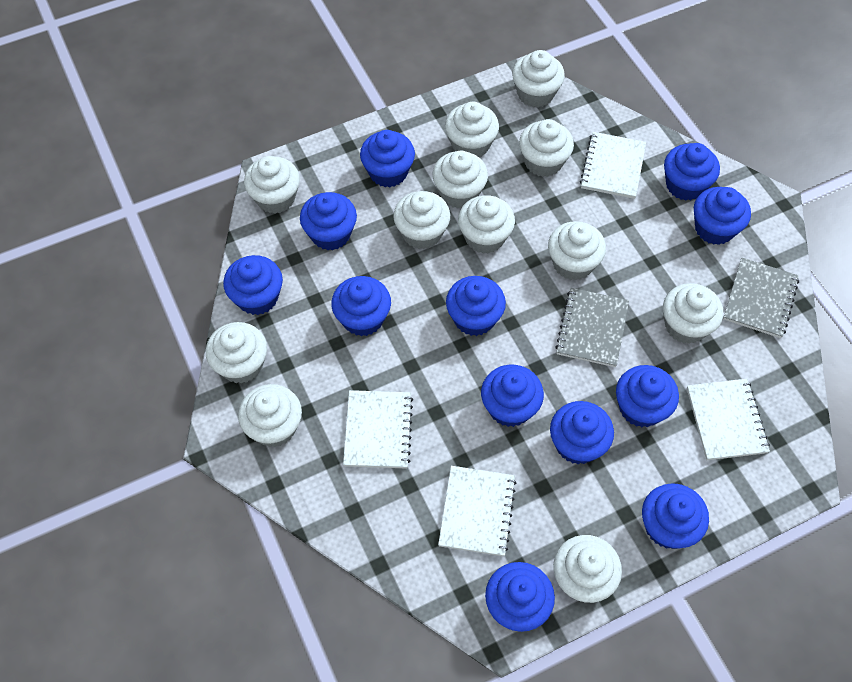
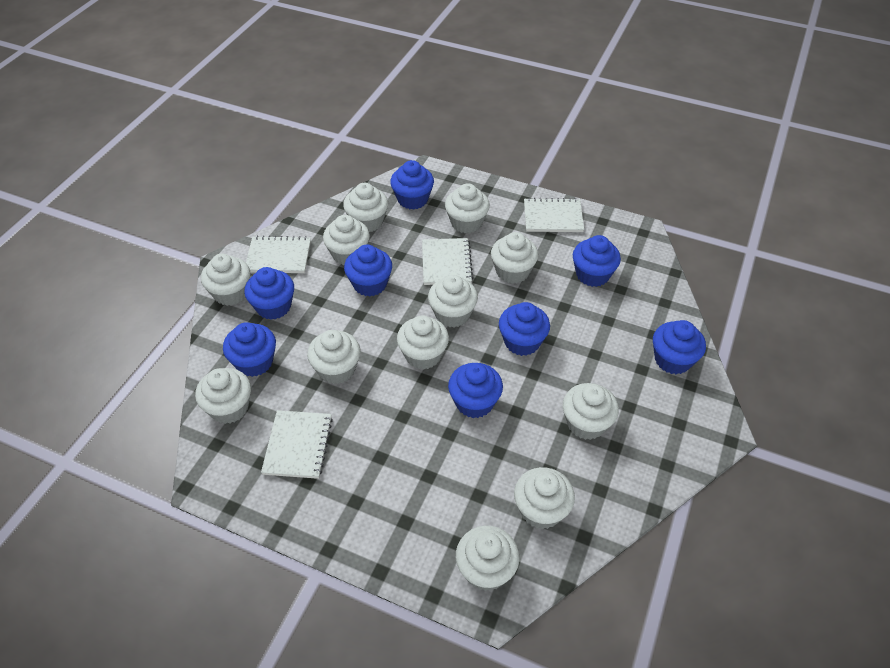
blue cupcake: [223,255,283,315] [300,192,357,250] [331,276,391,336] [360,130,415,187] [446,276,506,336] [481,365,544,427] [485,562,555,632] [550,401,614,464] [616,365,679,427] [642,483,709,549] [664,143,720,200] [694,187,751,245] = 12 -> [223,322,276,377] [244,267,294,320] [344,245,392,297] [390,160,434,210] [448,363,503,418] [499,302,550,356] [573,235,621,287] [653,320,706,374] = 8
grey notebook: [555,288,629,367] [723,257,799,338] = 2 -> none = 0

